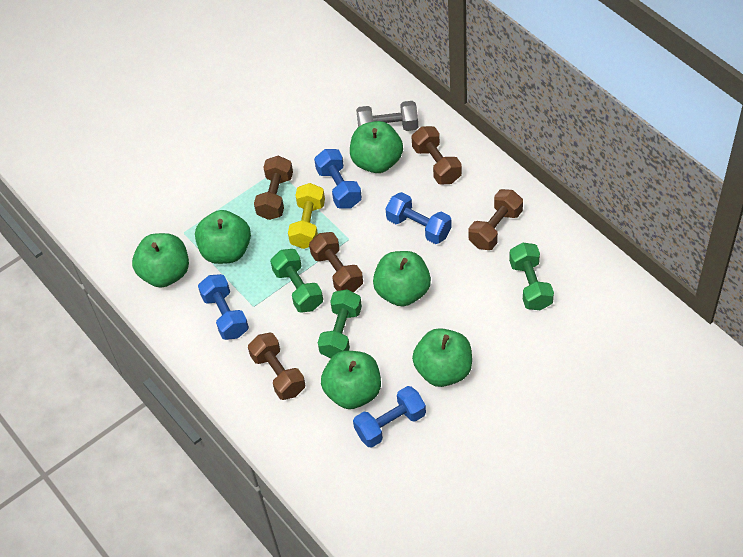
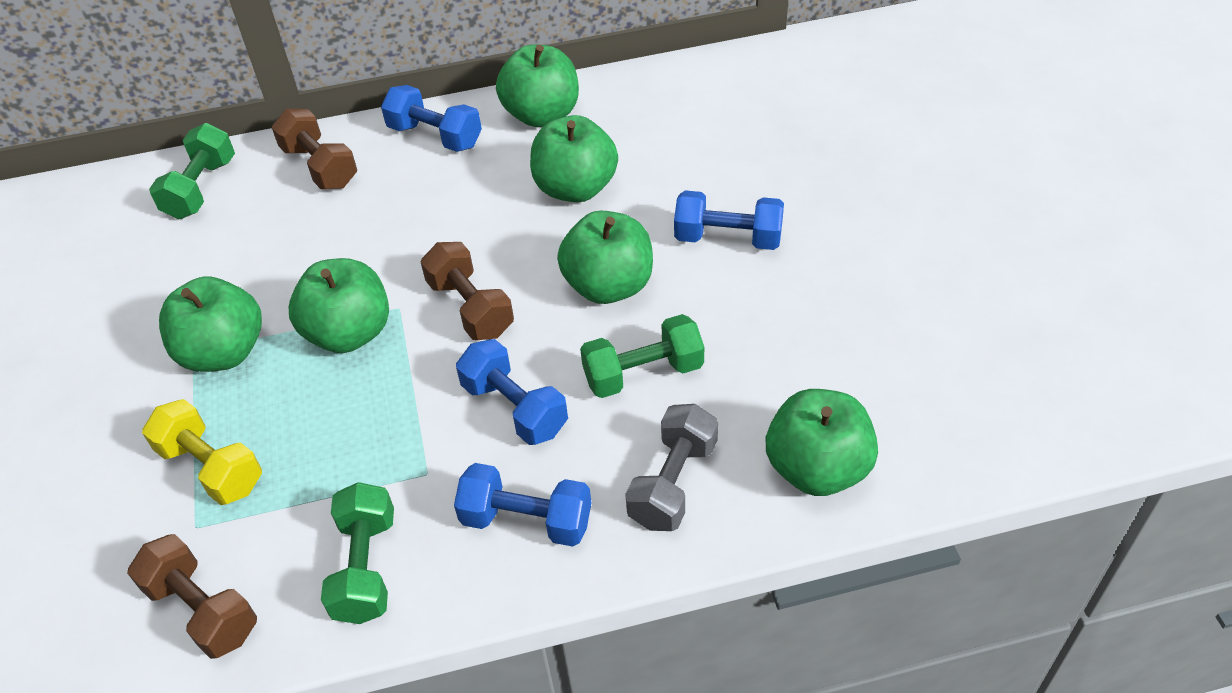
brown dumbbell: [248,333,305,400] [254,156,293,220] [309,232,363,292] [412,126,462,184] [469,189,523,250] = 5 -> [127,534,257,659] [272,109,357,189] [421,242,514,340] = 3

